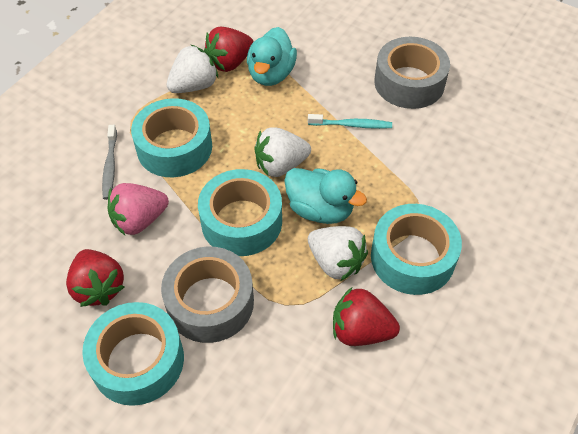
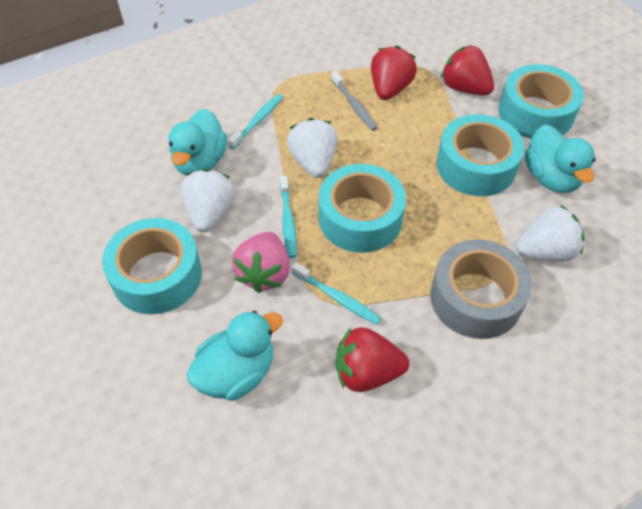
grey tape: [161,247,254,343] [374,37,450,109] = 2 -> [430,239,532,339] = 1
turquoise duck: [247,27,297,86] [284,168,367,224] = 2 -> [168,109,227,176] [187,311,283,401] [525,125,596,193] = 3
turquoise toothbrush: [308,114,392,129] = 1 -> [227,94,283,149] [280,175,297,258] [291,262,381,325] = 3

